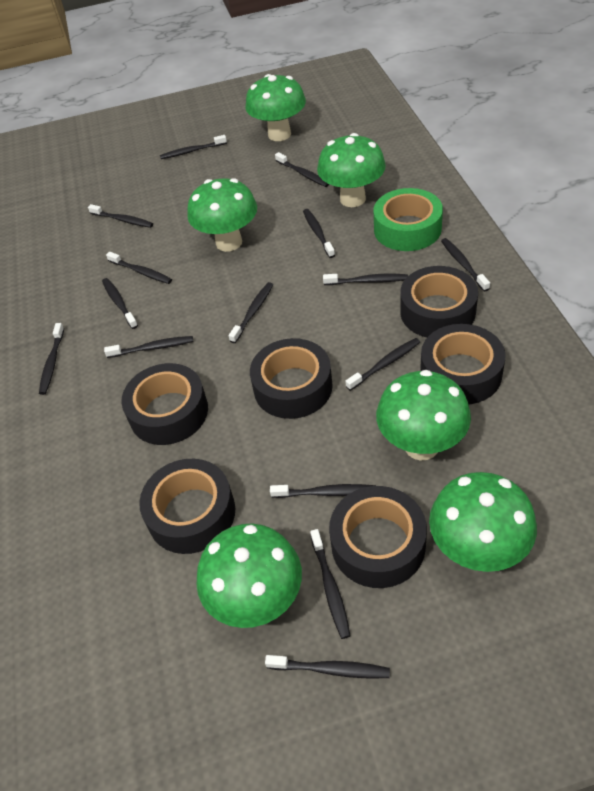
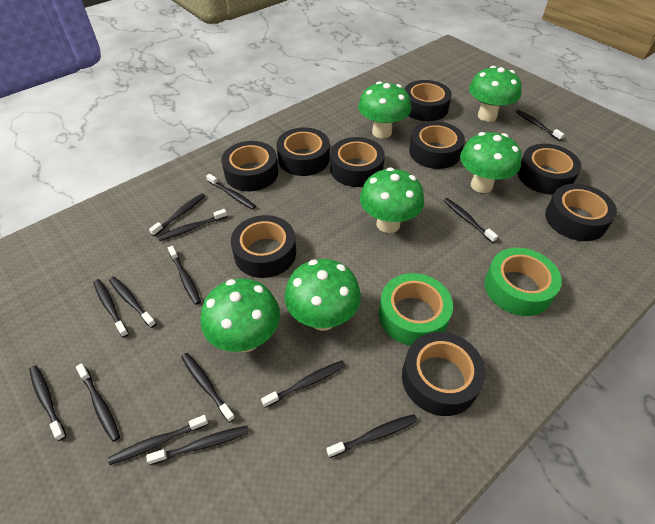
black tape: [121,363,208,445] [139,459,235,554] [250,338,333,419] [329,486,427,588] [400,266,478,337] [420,324,505,404] = 6 -> [222,141,278,191] [231,215,296,278] [276,127,330,176] [330,137,385,187] [402,332,486,416] [405,80,452,121] [409,121,465,169] [518,144,582,195] [545,184,617,241] = 9
green tape: [374,188,443,251] = 1 -> [379,273,453,346] [484,248,562,316] = 2

